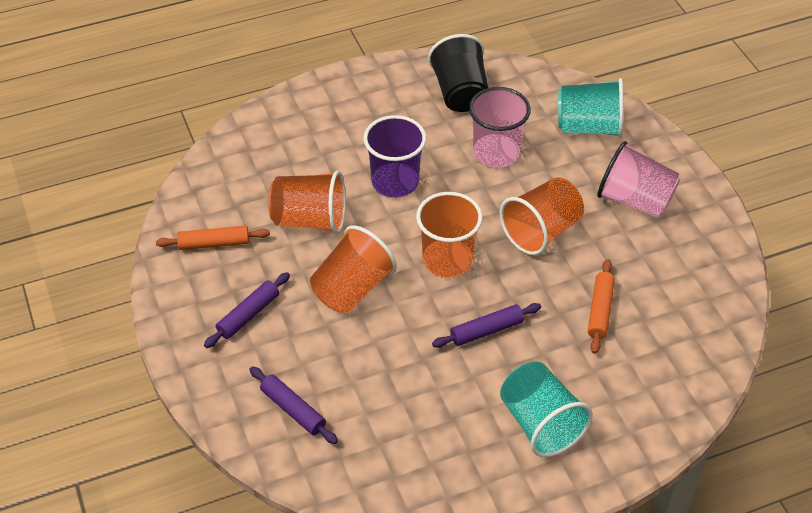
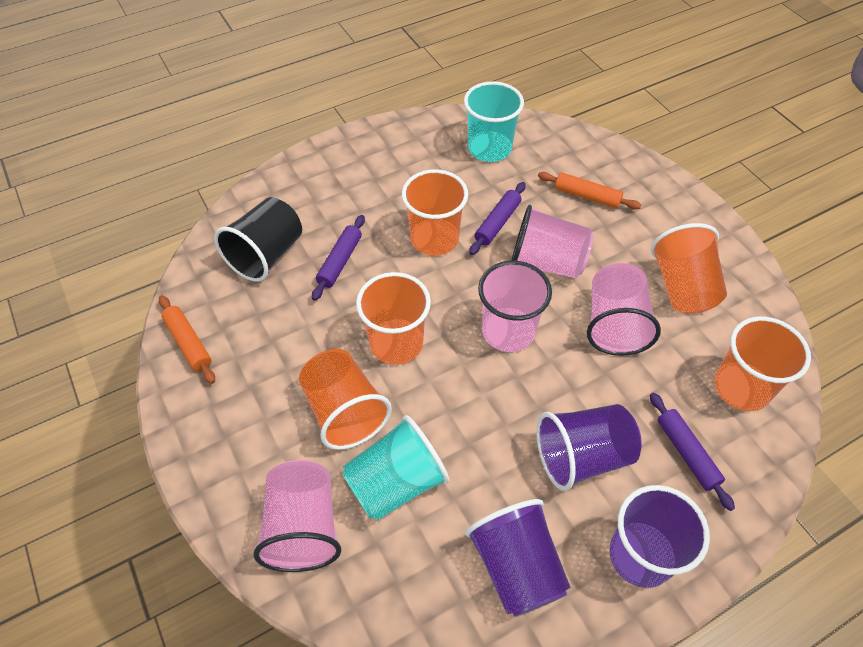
orange cup: [268,171,346,234] [310,225,397,313] [416,192,483,278] [500,177,584,255] = 4 -> [299,349,392,450] [356,272,431,365] [402,169,468,256] [651,223,727,313] [714,317,811,411] = 5
pink cup: [469,87,531,168] [597,141,680,217] = 2 -> [253,460,341,572] [478,261,552,352] [511,205,594,278] [587,263,661,356] = 4
purple cup: [363,115,426,198] = 1 -> [465,499,571,617] [536,404,642,491] [609,485,710,588] = 3

